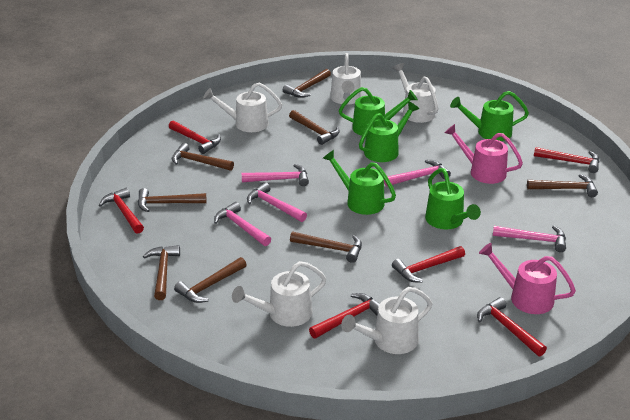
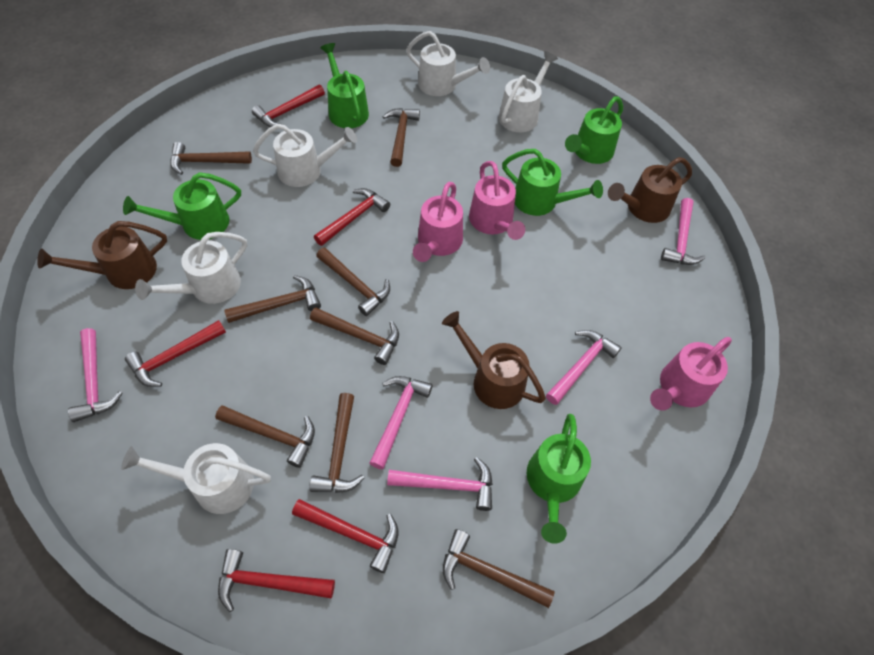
brown watering can: none = 0 -> [37,221,167,289] [442,311,546,409] [608,157,692,223] = 3
pink watering can: [444,124,523,184] [479,243,576,314] = 2 -> [413,182,463,262] [469,161,525,240] [650,337,732,411] = 3
red hammer: [99,188,144,234] [169,120,221,154] [309,293,380,339] [392,246,465,283] [477,297,547,356] [534,147,599,173] = 6 -> [125,320,226,387] [218,549,335,612] [252,84,325,127] [292,499,399,573] [314,188,390,246] = 5

